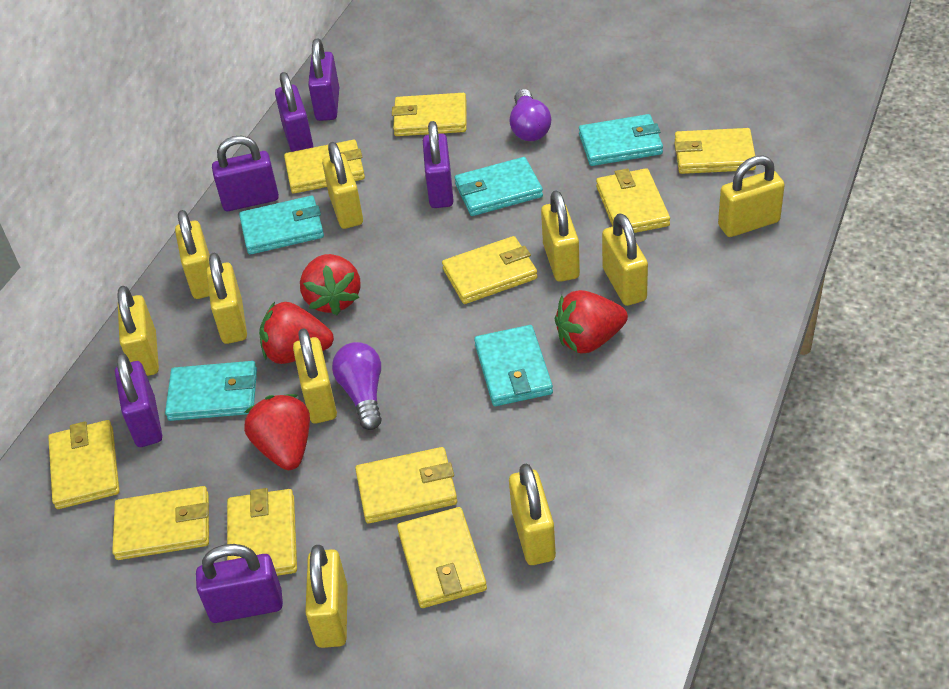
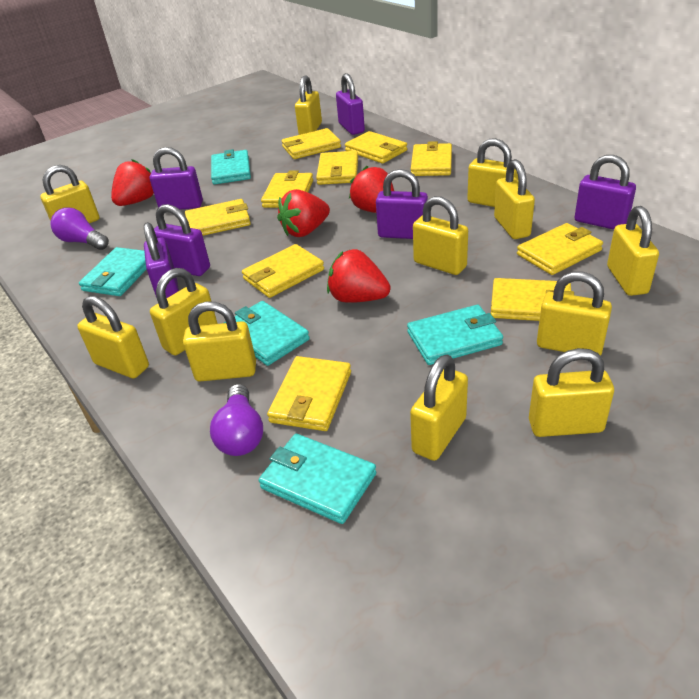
yellow padlock: [118,286,159,376] [175,210,210,299] [206,252,247,344] [293,329,337,424] [305,545,348,648] [322,142,363,229] [509,463,556,565] [541,190,580,282] [602,213,648,306] [718,155,785,237] = 10 -> [40,165,99,223] [77,296,149,378] [150,268,218,355] [183,301,256,382] [295,75,322,135] [410,355,468,461] [413,196,468,275] [467,138,518,207] [494,159,535,239] [529,348,614,437] [537,271,612,356] [607,206,659,296] = 12

